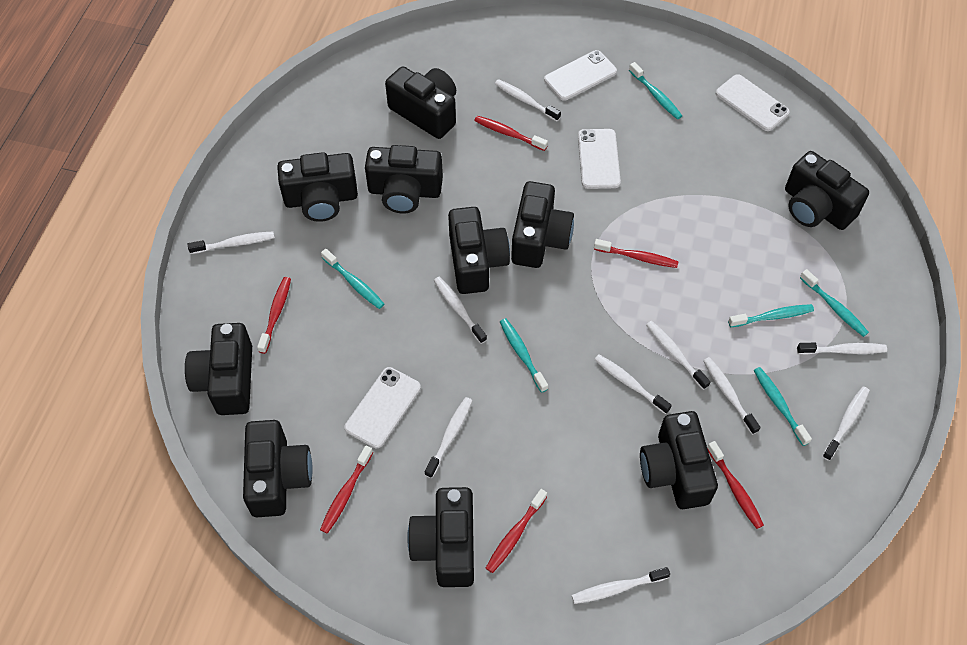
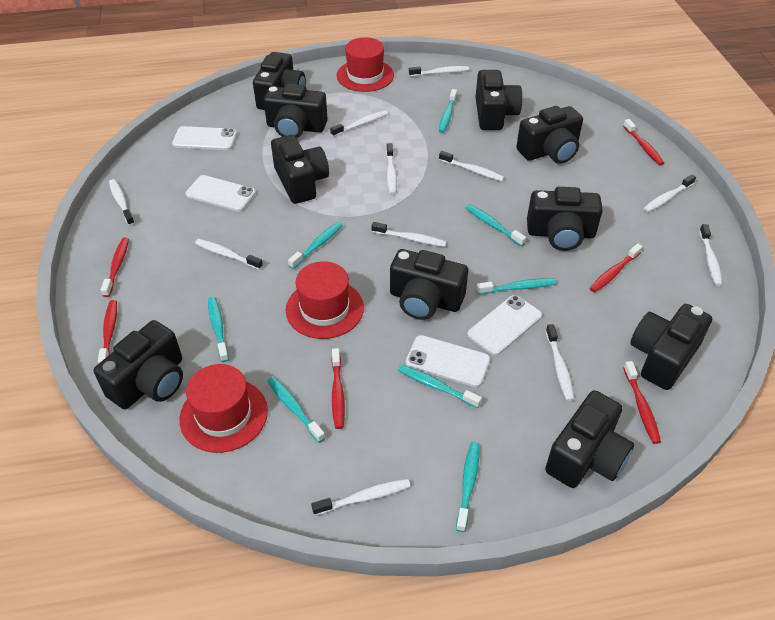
red hat: none = 0 -> [179,364,268,453] [286,261,364,339] [337,37,394,92] = 3
turquoise toothbrush: [321,249,384,309] [500,318,548,393] [629,62,682,119] [728,304,814,328] [754,367,812,446] [800,269,869,337] = 6 -> [208,297,229,362] [268,377,325,443] [288,222,343,269] [398,365,482,408] [439,89,457,133] [456,442,480,532] [466,204,526,246] [476,278,556,295] = 8
white toothbrush: [188,231,275,254] [425,397,472,478] [434,277,487,344] [495,79,561,121] [572,567,670,604] [594,355,672,414] [646,321,710,390] [703,357,761,435] [797,343,887,355] [822,387,870,461] = 10 -> [109,179,135,226] [195,239,263,270] [311,479,411,516] [330,110,388,137] [372,222,447,247] [386,143,397,195] [409,66,469,77] [439,151,505,181] [546,324,574,401] [643,174,696,213] [699,224,722,286] = 11

